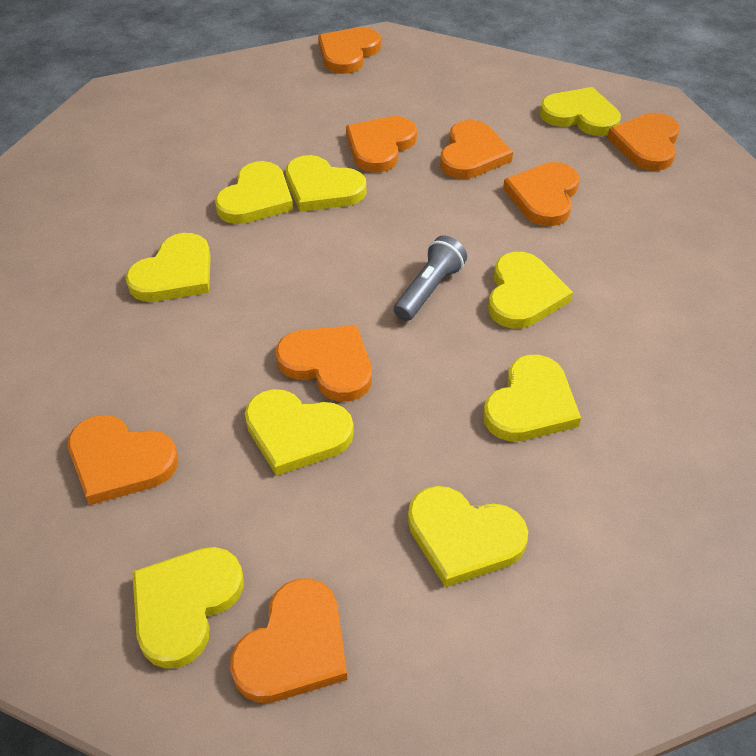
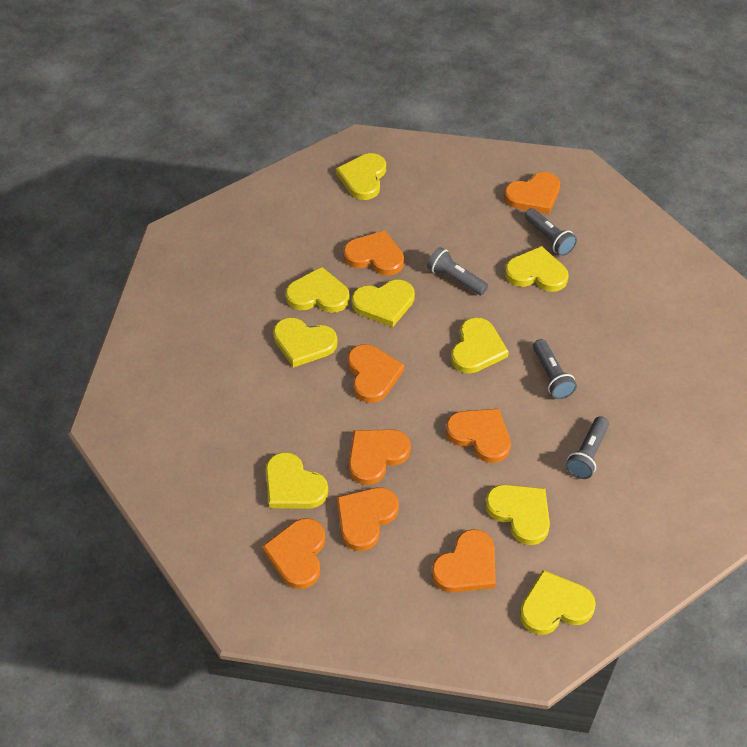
grey flashlight: [394,235,467,321] = 1 -> [427,247,488,295] [525,208,577,256] [533,339,577,399] [566,416,609,479] = 4

